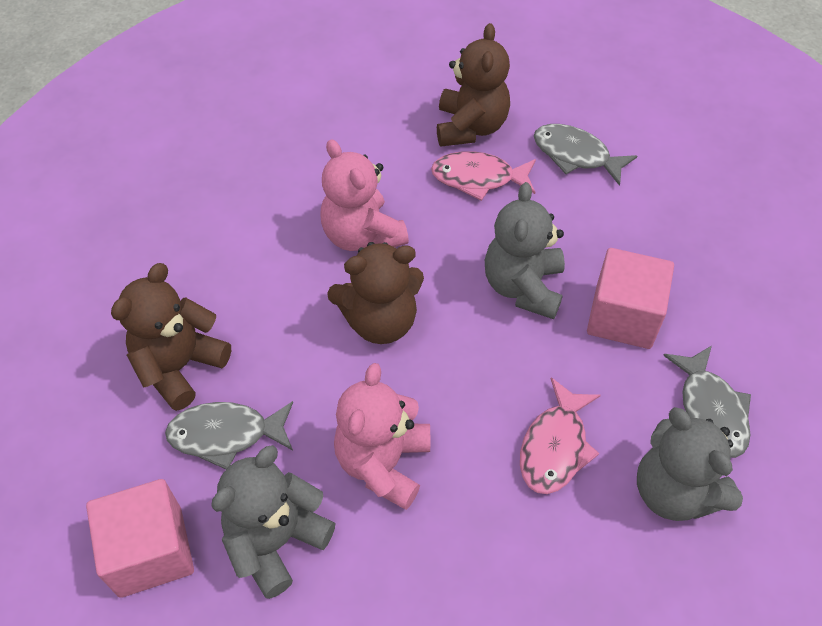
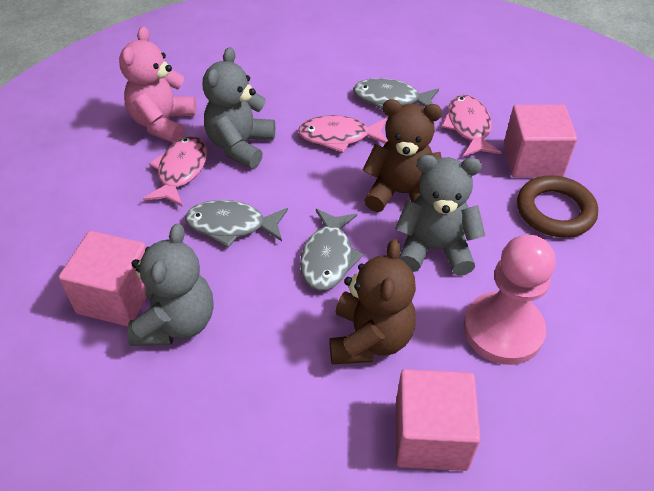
brown ring: none = 0 -> [517,175,598,238] = 1
brown teddy bear: [111,263,231,411] [327,242,424,344] [437,23,510,147] = 3 -> [329,239,416,365] [363,99,442,212] = 2
pink cube: [86,479,194,598] [587,248,674,349] = 2 -> [59,231,147,326] [396,369,481,471] [504,104,577,178] = 3
pink fish: [431,151,536,201] [520,378,601,494] = 2 -> [143,136,207,207] [298,115,387,153] [441,95,502,157] = 3
pink pawn: none = 0 -> [463,235,556,365] = 1
pink teddy bear: [320,139,409,251] [334,363,430,510] = 2 -> [119,26,197,143] = 1

